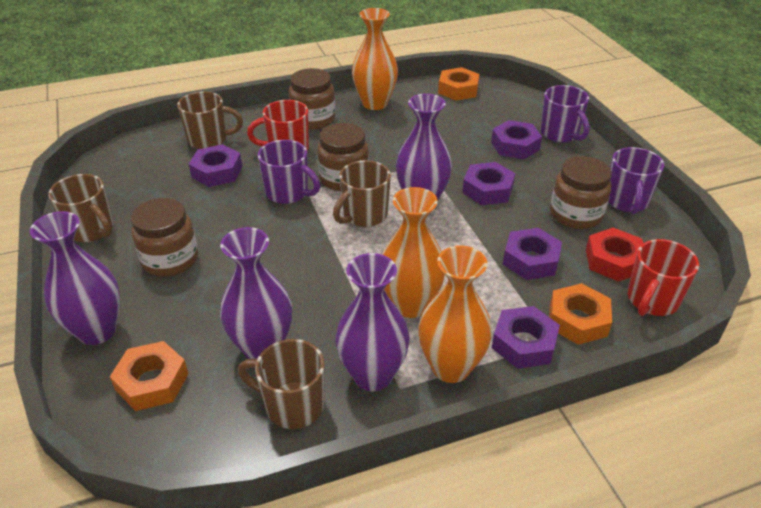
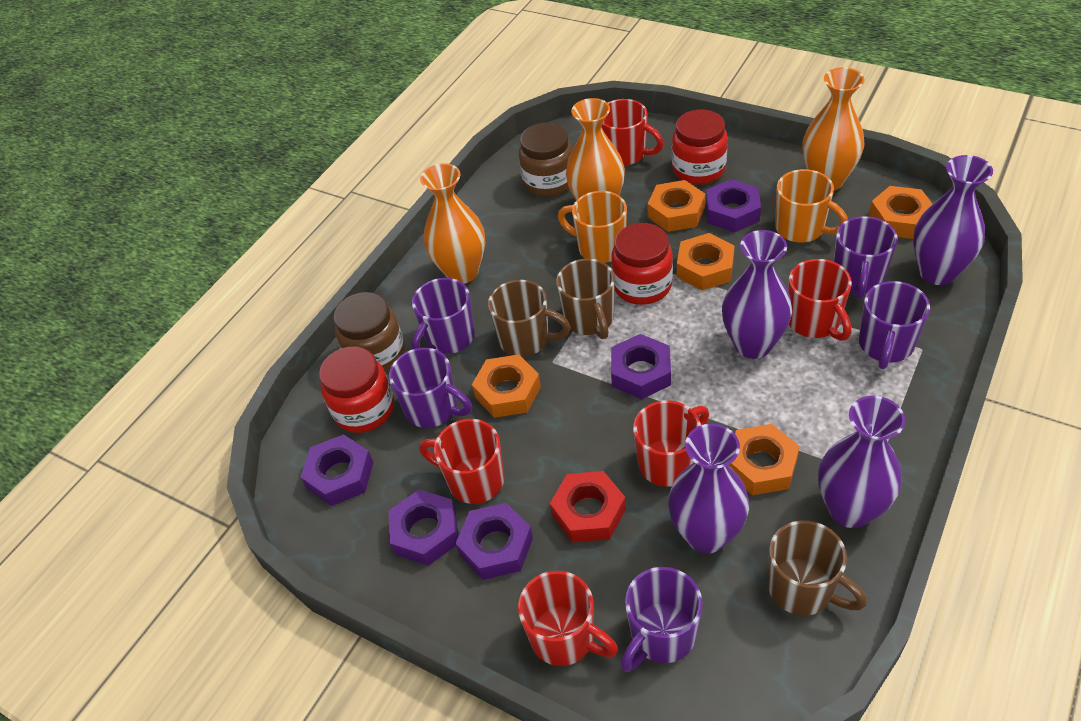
brown jar: [131,198,198,277] [289,68,335,129] [317,123,369,191] [550,156,612,229] = 4 -> [334,292,405,372] [519,123,573,197] = 2
brown mug: [48,174,113,242] [177,91,243,149] [238,339,325,429] [333,160,391,227] = 4 -> [488,280,571,357] [556,259,615,339] [768,520,867,616] = 3
orange mug: none = 0 -> [558,191,627,263] [775,169,848,243] = 2
orange nut: [110,341,188,411] [438,67,480,101] [549,283,612,345] = 3 -> [472,354,541,418] [647,180,705,232] [677,233,735,290] [729,424,800,495] [869,186,932,239] = 5
purple mug: [258,140,320,204] [541,85,590,142] [608,147,664,214] = 3 -> [389,348,472,428] [412,278,475,354] [621,567,703,672] [833,216,898,299] [859,281,930,369] = 5
red jar: none = 0 -> [319,347,394,433] [611,223,673,305] [672,110,728,185] = 3
red mug: [247,100,309,150] [628,239,699,316] = 2 -> [419,419,505,504] [518,571,618,666] [601,99,664,166] [633,400,709,487] [788,259,852,341] = 5

